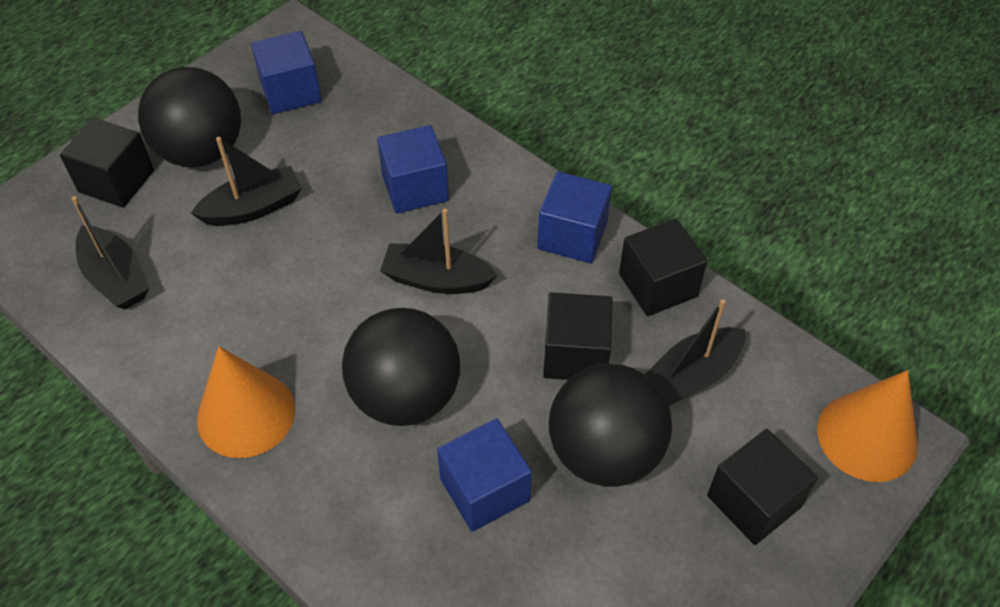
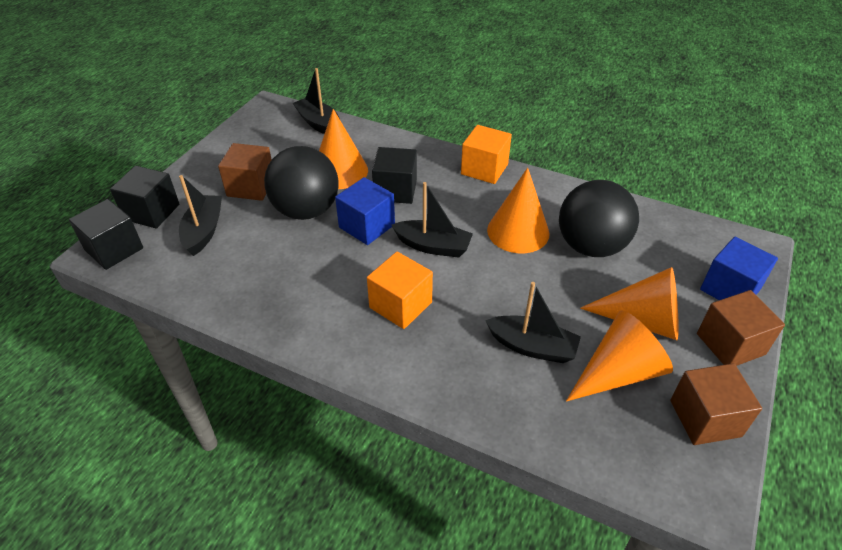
black ball: [138,67,241,167] [342,308,460,426] [549,364,672,487] = 3 -> [264,146,338,220] [559,180,639,257] = 2
black cube: [60,118,154,208] [543,292,612,380] [619,219,707,316] [707,429,818,545] = 4 -> [69,199,143,270] [110,166,179,229] [372,147,417,204] = 3
blue cube: [251,31,322,114] [377,125,449,214] [437,418,532,532] [537,171,612,263] = 4 -> [335,177,395,245] [700,236,778,300] = 2
brown cube: none = 0 -> [218,143,272,201] [670,363,762,445] [697,290,785,366] = 3
orange cone: [197,346,295,458] [817,370,918,482] = 2 -> [319,109,368,189] [487,168,550,253] [566,310,673,401] [580,267,679,340] = 4
orange cube: none = 0 -> [367,252,433,329] [461,125,512,184] = 2

